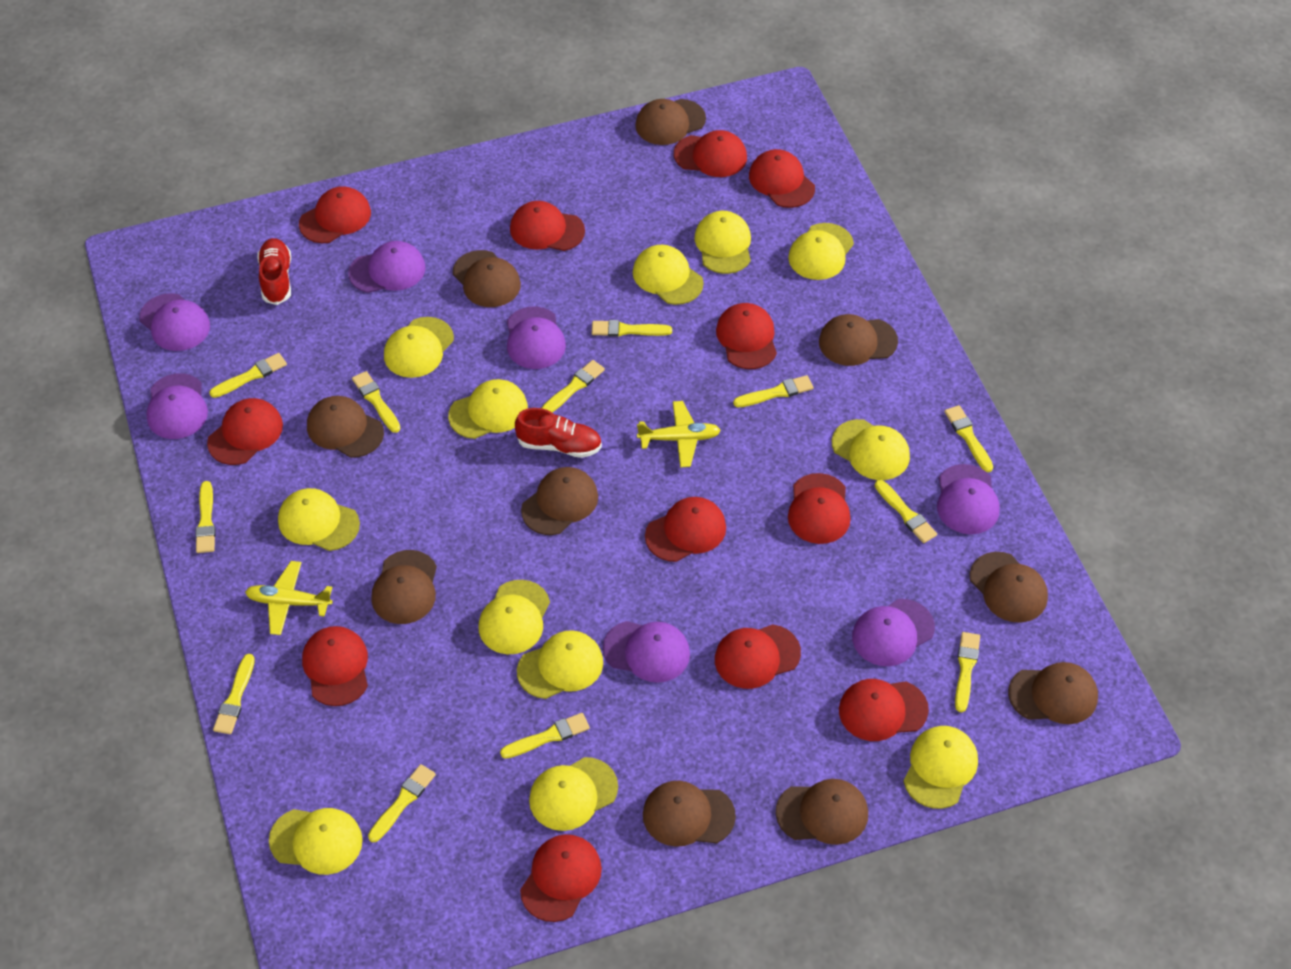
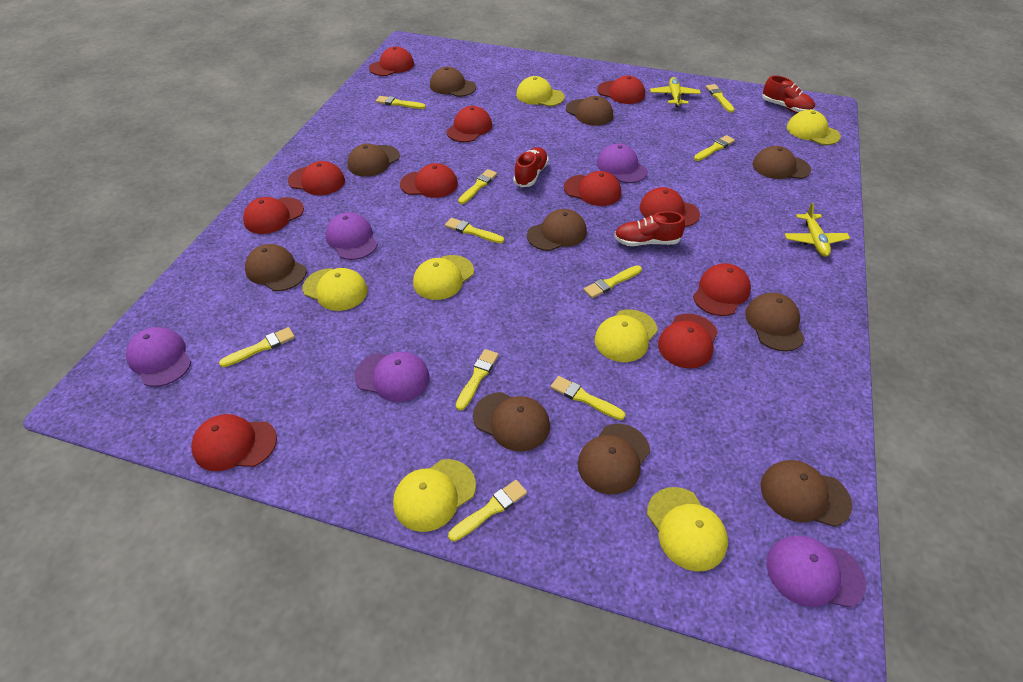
purple cap: [139,293,210,351] [146,373,208,439] [348,241,426,293] [507,306,566,369] [603,621,690,683] [852,599,935,666] [937,464,999,534] = 7 -> [126,327,191,387] [326,212,378,260] [354,352,430,402] [597,143,648,183] [766,536,866,608] = 5
red cap: [207,398,283,465] [299,186,371,243] [302,626,368,706] [510,201,585,251] [520,834,602,922] [645,497,726,562] [674,130,747,177] [715,624,801,689] [716,303,777,369] [749,149,815,208] [788,473,851,544] [839,679,929,741] = 12 -> [191,414,277,471] [243,197,304,234] [288,161,345,195] [369,47,414,76] [400,163,458,198] [446,106,492,142] [564,171,621,206] [597,76,645,104] [639,187,700,227] [658,314,718,368] [693,263,751,316] = 11
red shoe: [257,238,291,305] [515,408,602,458] = 2 -> [513,147,549,187] [614,211,685,246] [762,75,815,113] = 3
yellow brush: [195,481,216,553] [209,353,287,398] [213,654,255,734] [352,371,401,433] [368,764,436,842] [500,713,590,759] [542,360,605,412] [592,320,672,337] [733,375,814,408] [875,480,937,543] [944,405,993,472] [955,632,980,712] = 12 -> [219,327,295,367] [376,96,426,109] [445,218,504,243] [448,480,527,542] [456,349,499,411] [458,169,497,204] [551,376,625,420] [584,265,642,298] [694,135,735,161] [706,84,735,113] = 10
yellow cap: [269,808,363,875] [278,488,360,551] [384,317,454,378] [448,379,528,439] [479,580,550,654] [517,630,603,699] [529,757,618,831] [633,245,703,305] [695,211,751,274] [788,223,854,280] [832,419,910,480] [903,726,978,809] = 12 -> [303,268,368,311] [393,459,476,532] [413,255,474,300] [516,76,565,106] [595,309,658,362] [647,487,728,571] [787,110,841,145] = 7

